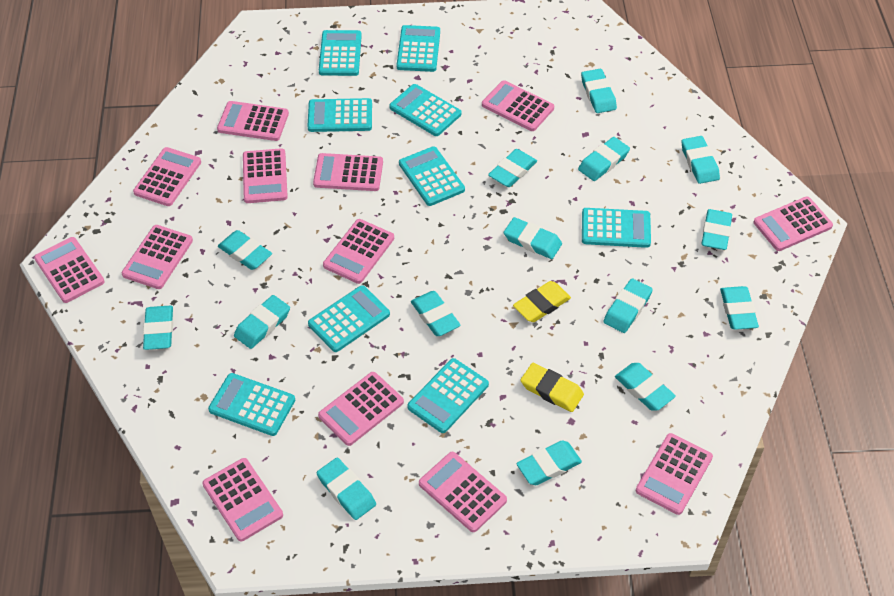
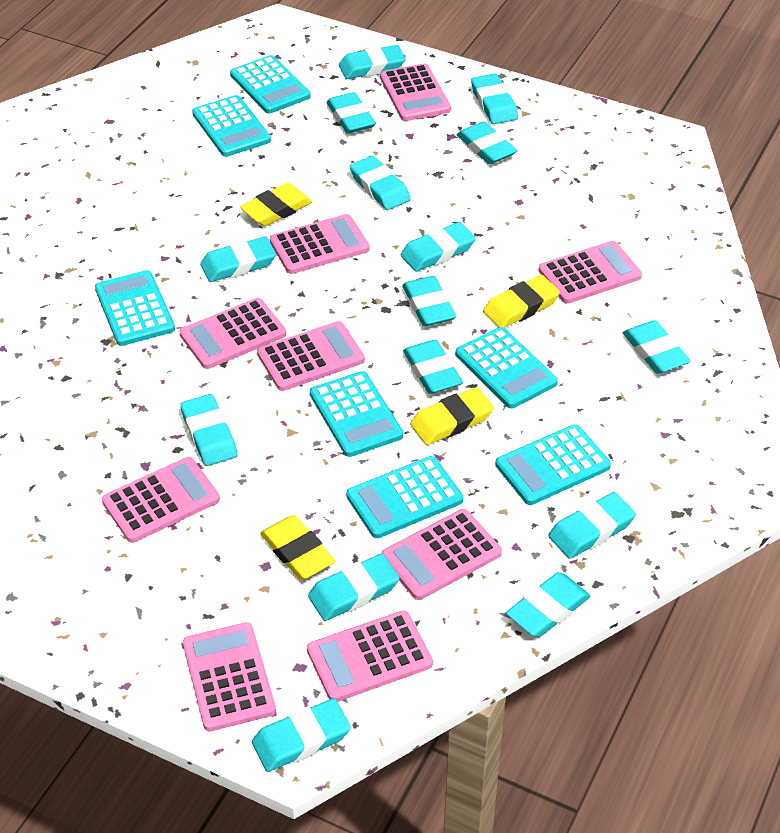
pink calculator: [34,237,105,303] [121,225,193,289] [133,147,201,206] [202,458,283,541] [217,101,289,141] [243,148,288,203] [313,153,383,191] [318,372,404,446] [323,219,394,284] [419,452,507,532] [482,80,554,131] [636,433,713,515] [753,196,833,251] = 13 -> [102,457,220,543] [179,298,286,369] [183,622,276,731] [257,321,365,391] [270,214,369,274] [307,611,433,702] [380,63,451,121] [381,509,502,600] [539,241,642,304] = 9
turquoise calculator: [208,373,295,436] [307,98,372,132] [308,285,390,352] [319,30,362,76] [389,84,461,136] [397,25,440,72] [399,146,465,206] [407,358,489,433] [582,208,651,248] = 9 -> [95,270,175,346] [192,95,271,157] [230,55,311,114] [310,371,403,457] [346,456,463,538] [456,327,558,409] [496,424,611,505] = 7
yellow eraser: [513,281,571,322] [521,363,584,412] = 2 -> [240,183,312,226] [260,515,335,580] [410,387,494,445] [483,275,560,328] = 4

